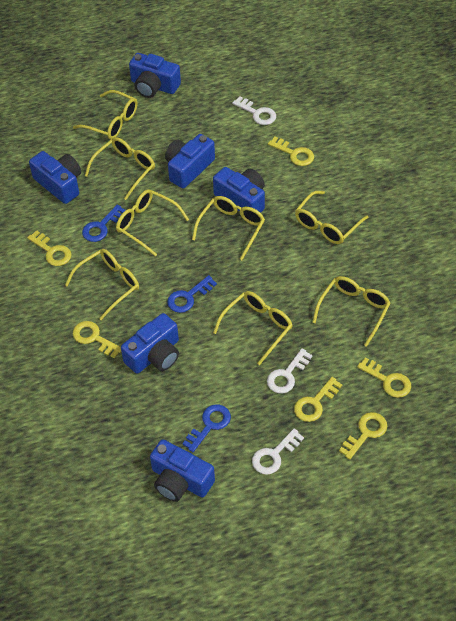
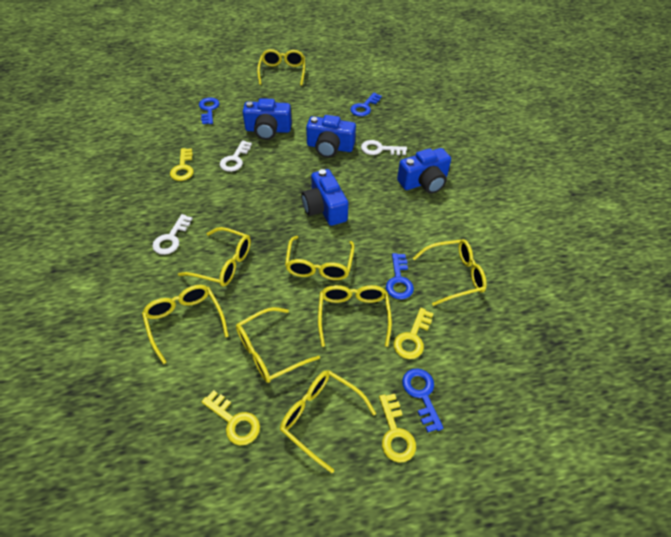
blue camera: [29,151,81,204] [121,313,179,374] [129,53,181,98] [150,439,215,502] [165,134,215,188] [213,167,265,213] = 6 -> [243,98,292,140] [301,169,348,226] [306,115,356,158] [397,148,451,194] = 4
blue key: [82,204,126,242] [167,275,217,313] [182,404,231,452] = 3 -> [199,98,219,124] [350,93,382,116] [386,253,414,299] [402,368,443,433] = 4
yellow key: [27,230,71,266] [73,321,121,358] [268,137,314,166] [294,377,342,422] [339,412,388,460] [357,357,411,398] = 6 -> [170,148,194,181] [201,390,260,445] [379,394,416,463] [394,308,434,359] = 4

